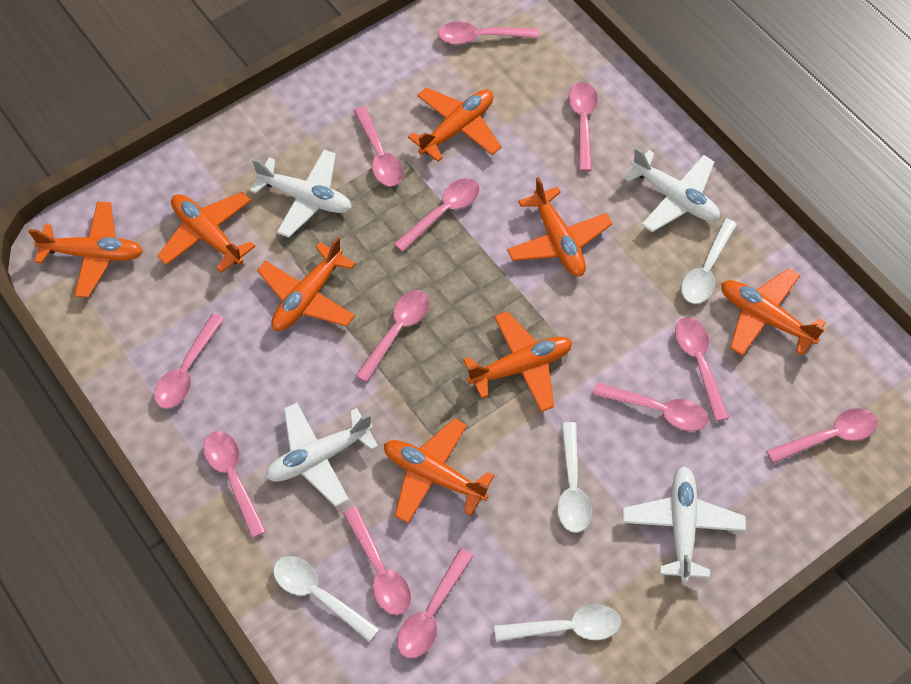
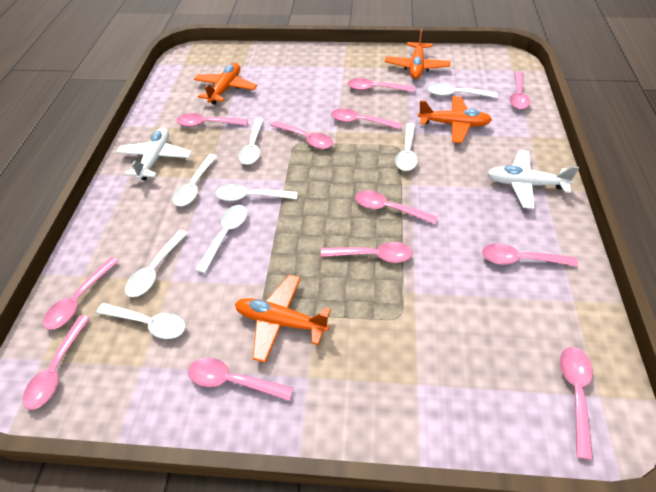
orange plane: [28,202,143,298] [157,192,256,273] [257,236,356,331] [384,418,494,523] [408,88,501,162] [463,312,572,412] [507,177,613,276] [721,268,826,356] = 8 -> [194,63,257,105] [235,275,331,363] [385,29,451,79] [418,96,492,143] = 4
white plane: [250,150,352,238] [265,403,378,507] [623,466,746,582] [624,147,720,232] = 4 -> [116,127,192,180] [487,150,579,209] = 2
white spoon: [273,556,379,642] [494,605,621,642] [557,422,592,533] [681,219,737,304] = 4 -> [97,303,186,339] [125,230,188,297] [172,154,218,206] [195,205,248,273] [216,184,298,201] [238,118,264,165] [395,123,418,171] [428,83,498,98] = 8

